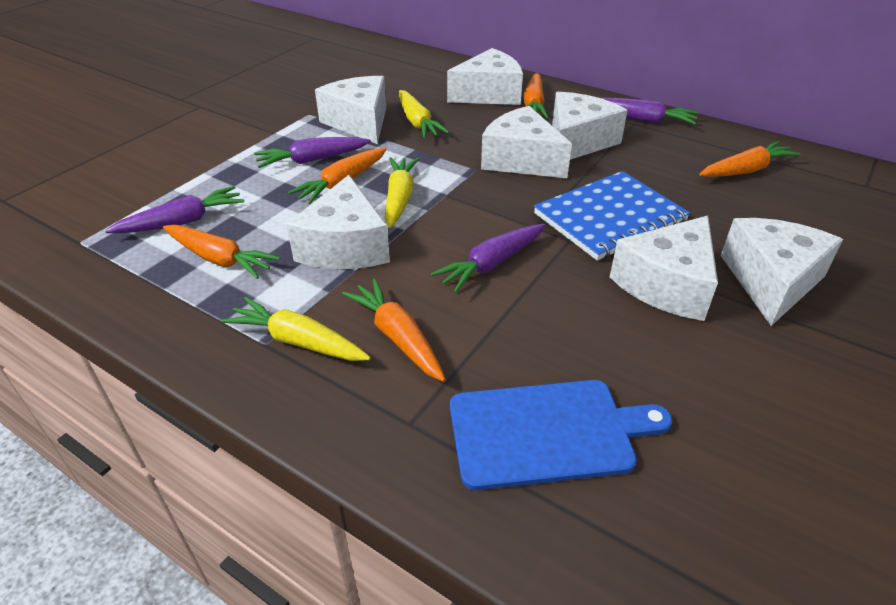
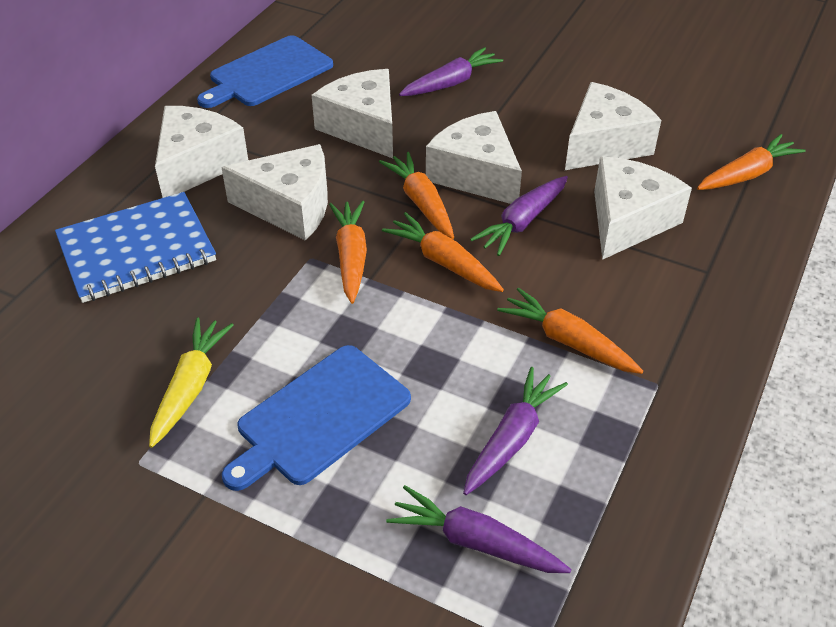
blue cutting board: [450,380,673,490] = 1 -> [197,35,333,108] [222,345,411,491] = 2
white cheese: [286,175,390,269] [315,76,386,144] [447,48,523,105] [481,106,572,178] [552,92,628,160] [610,216,718,321] [721,218,843,326] = 7 -> [155,106,248,198] [221,144,328,241] [312,69,393,158] [426,111,522,204] [565,82,661,170] [594,156,692,260] = 6
yellow carrot: [221,297,370,361] [385,157,419,228] [399,90,449,138] = 3 -> [149,318,234,448] = 1

